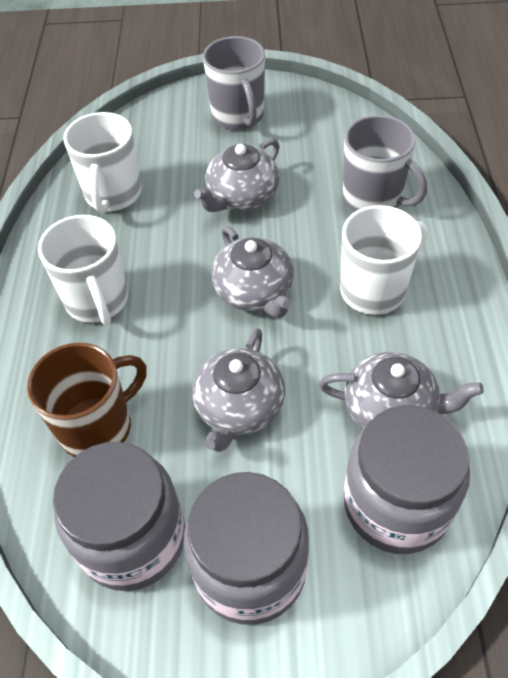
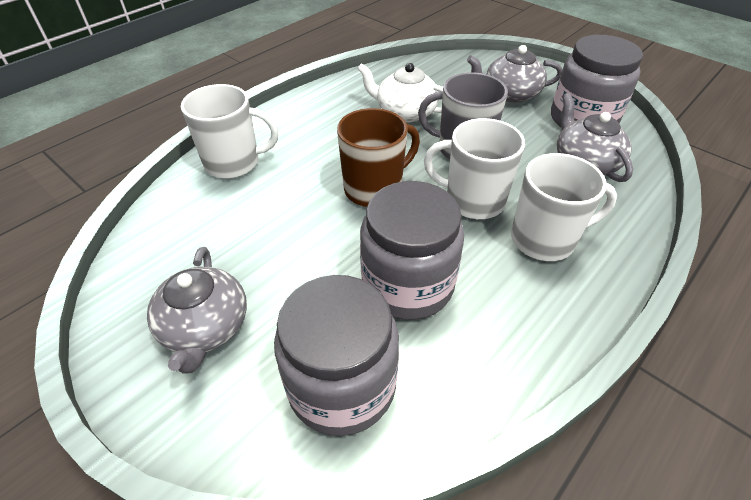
grey mug: [203,36,265,130] [343,115,427,212] = 2 -> [418,72,508,160] = 1
grey teapot: [192,328,285,452] [194,138,280,212] [211,226,294,318] [319,352,484,429] = 4 -> [147,247,247,374] [467,45,563,103] [557,93,633,182] = 3
white teapot: none = 0 -> [357,63,443,122] = 1

